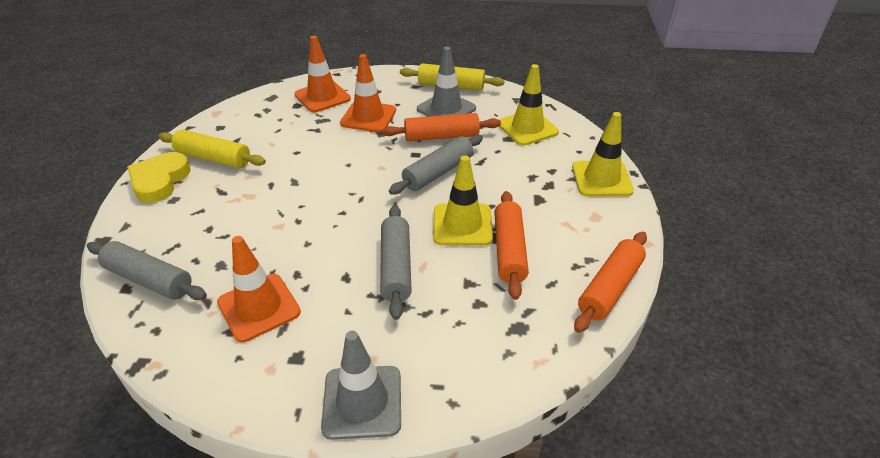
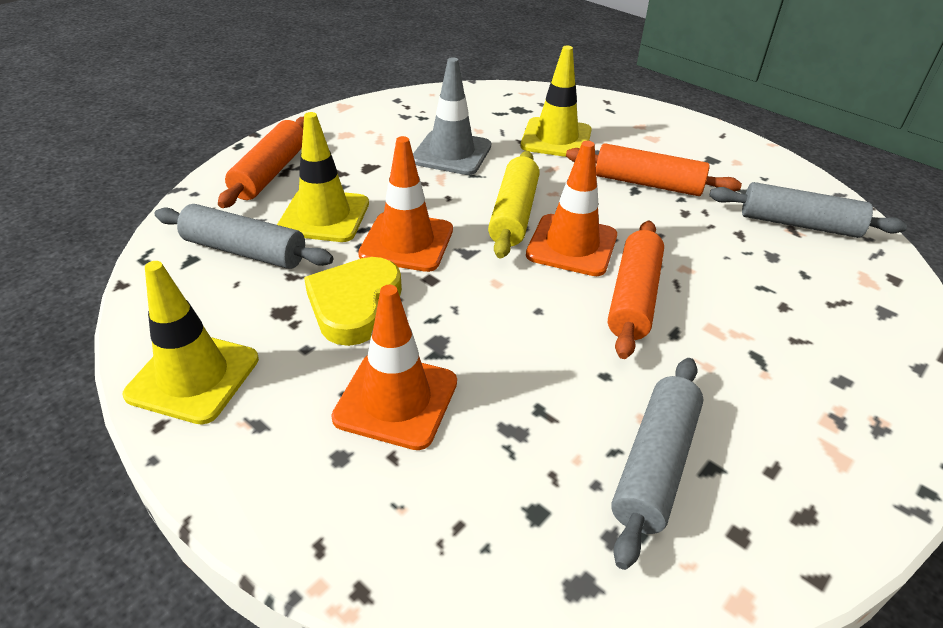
grey traffic cone: [321,331,401,440] [417,47,476,117] = 2 -> [413,57,491,175] = 1
yellow rolling pin: [158,129,266,168] [400,63,505,91] = 2 -> [488,151,540,258] = 1

